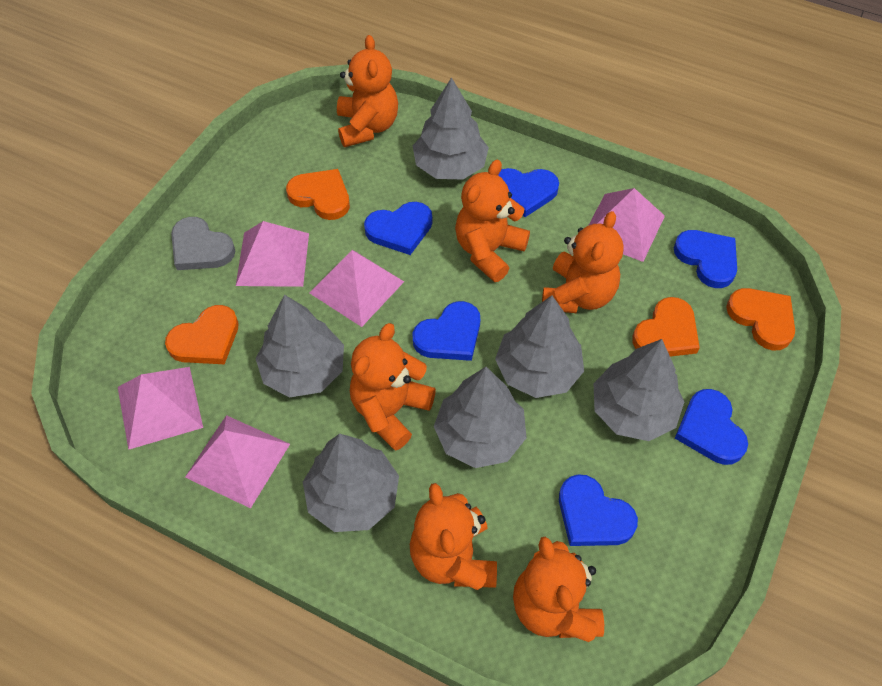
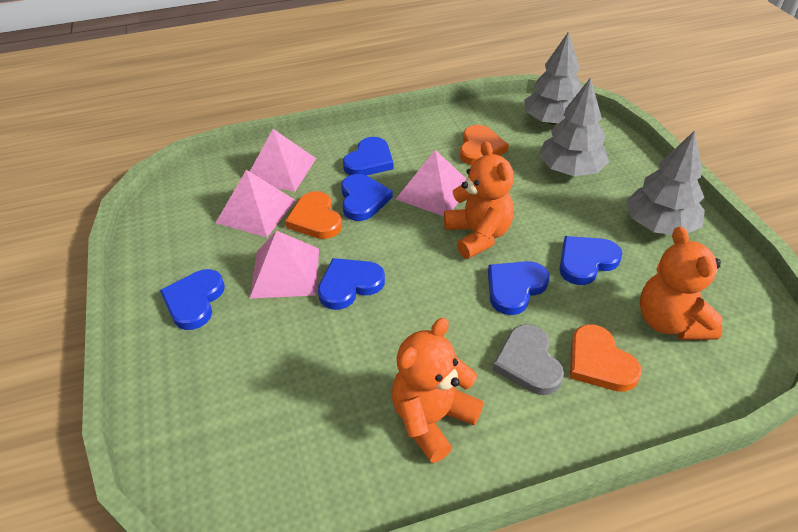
grey tree: [255,295,344,398] [303,434,399,532] [413,77,489,180] [434,367,527,468] [495,295,584,398] [593,339,684,441] = 6 -> [524,31,582,125] [539,77,610,176] [627,130,705,235] = 3
orange heart: [165,305,239,364] [286,169,350,220] [632,297,700,357] [726,288,795,350] = 4 -> [285,191,342,239] [460,125,509,165] [570,324,642,392] = 3
orange teddy bear: [337,35,398,147] [350,323,436,451] [410,483,497,590] [455,160,530,282] [513,537,604,642] [542,211,624,313] = 6 -> [392,318,483,463] [444,141,514,259] [640,227,723,340] = 3
pink pyramid: [118,367,203,450] [185,415,290,508] [236,221,309,287] [310,250,404,327] [588,188,665,262] = 5 -> [216,170,296,237] [250,129,316,192] [250,231,319,298] [396,150,466,216] = 4

